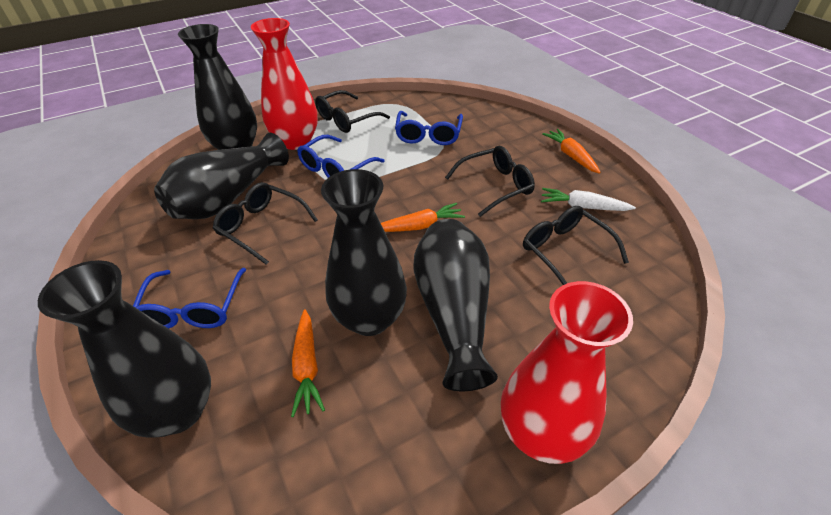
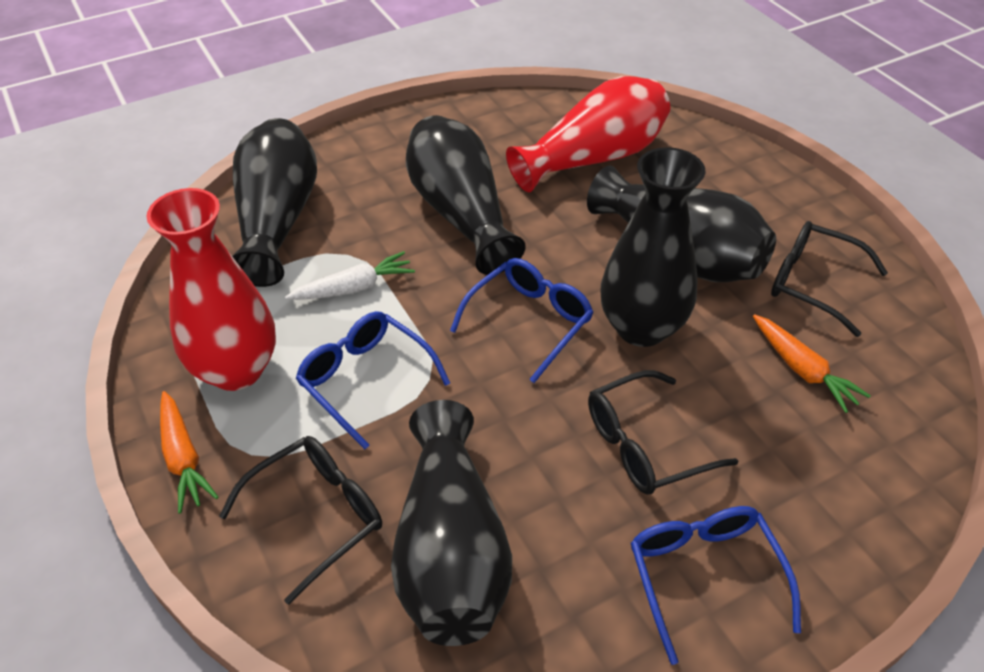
black glasses: [213,182,318,265] [315,90,390,133] [445,146,535,217] [523,206,629,285] = 4 -> [219,436,382,605] [588,370,738,495] [771,221,888,337] = 3
orange carrot: [291,309,325,417] [381,203,465,232] [542,129,601,174] = 3 -> [160,391,219,514] [753,314,871,413] = 2

